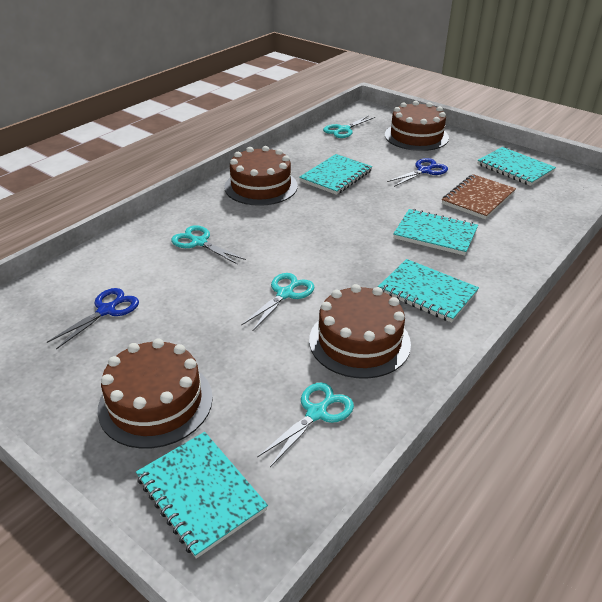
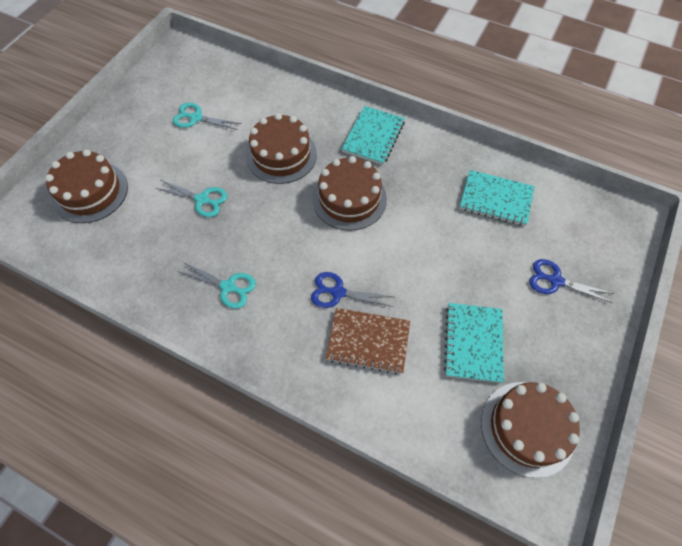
turquoise notebook: [136,432,268,559] [299,154,372,195] [378,259,479,323] [393,209,478,256] [477,147,556,186] = 5 -> [342,106,405,165] [444,303,504,383] [460,170,535,226] = 3
turquoise scissors: [171,225,246,264] [241,273,314,332] [257,382,354,467] [323,115,375,138] = 4 -> [155,180,228,217] [173,102,242,130] [177,262,256,309] = 3

